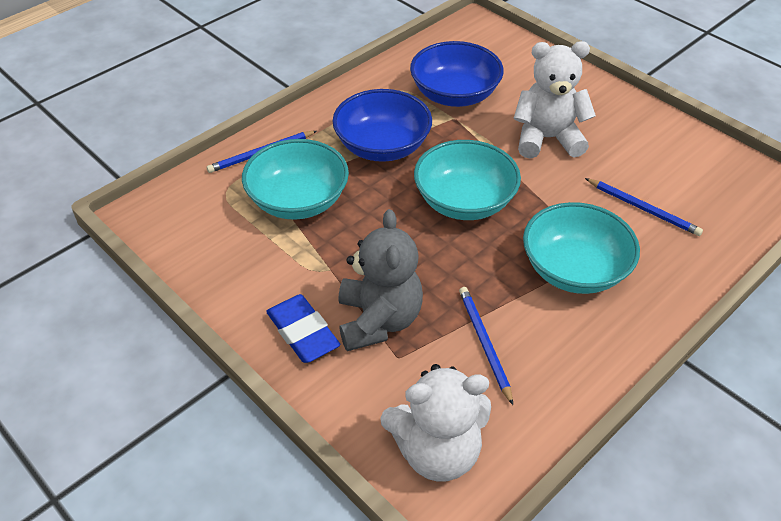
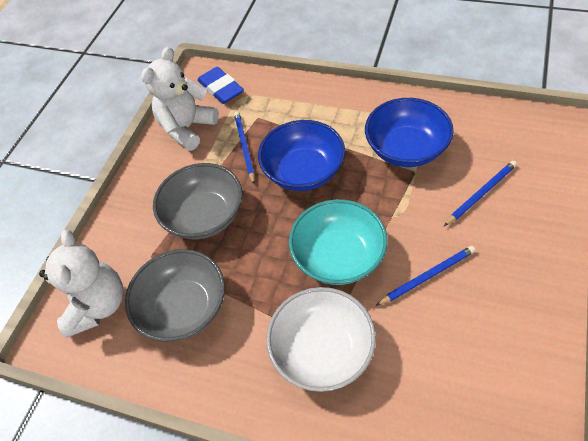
grey bowl: none = 0 -> [125,249,225,342] [153,163,242,239] = 2
grey teddy bear: [338,209,423,351] = 1 -> none = 0
turquoise bowl: [242,139,349,220] [414,140,521,220] [523,202,640,294] = 3 -> [289,199,388,285] = 1
white bowl: none = 0 -> [266,287,376,392] = 1

